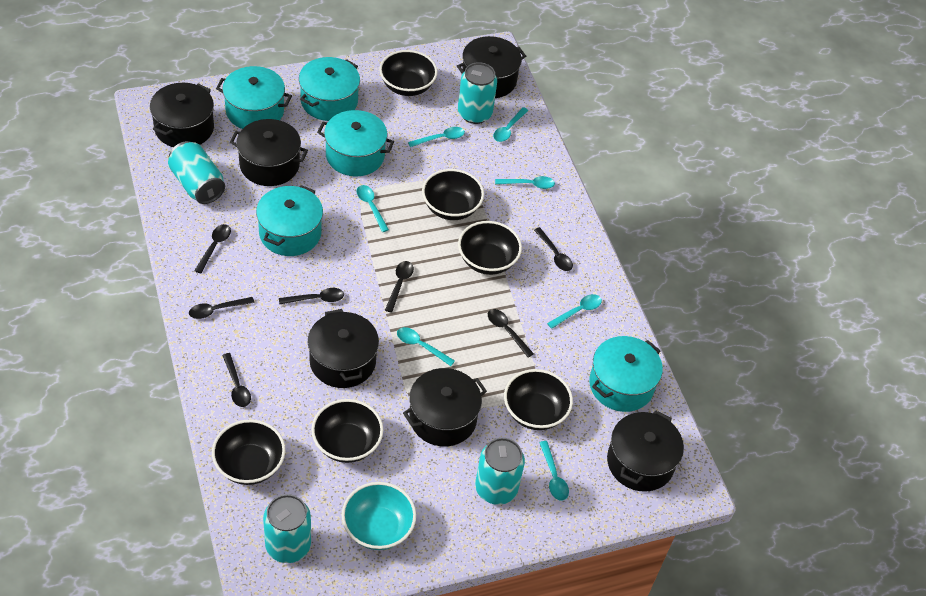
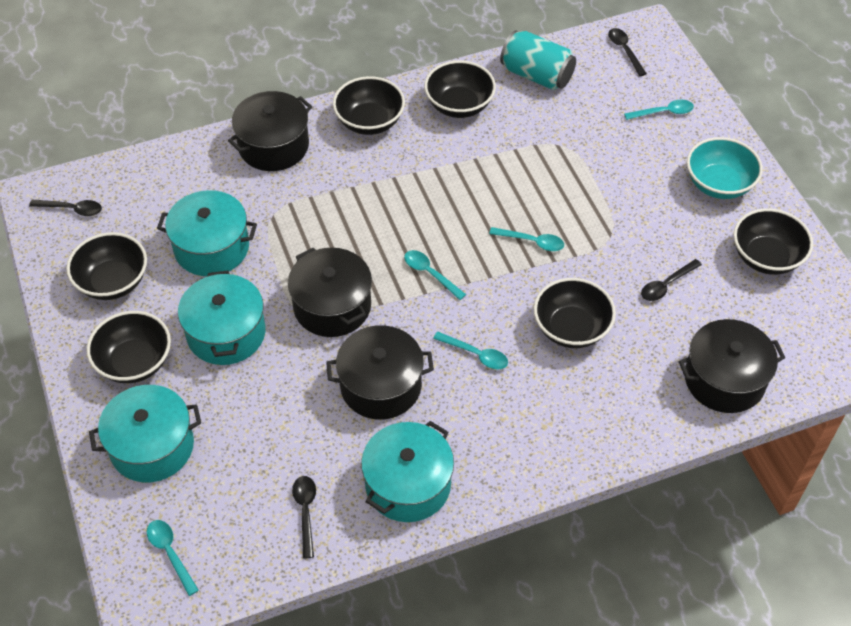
black pot: [150,83,214,147] [230,119,308,186] [308,309,379,388] [403,368,487,446] [457,36,526,98] [607,411,684,492] = 6 -> [228,91,312,171] [288,248,372,337] [326,325,434,420] [679,319,785,413] = 4
black spoon: [189,297,255,319] [194,224,231,274] [222,353,251,407] [279,288,344,304] [385,261,414,313] [488,309,534,358] [534,227,573,271] = 7 -> [29,200,102,216] [292,476,316,558] [608,28,647,76] [641,259,702,301] = 4
turquoise can: [168,141,225,204] [263,494,311,563] [458,62,497,124] [475,438,525,505] = 4 -> [500,30,576,90] = 1
turquoise pot: [216,66,292,129] [256,185,323,256] [299,57,360,121] [317,110,394,176] [589,336,663,412] = 5 -> [89,385,201,482] [157,190,257,276] [178,270,266,365] [361,421,454,522] = 4
turquoise spoon: [357,185,389,232] [397,327,455,366] [408,127,465,147] [493,107,528,142] [495,176,555,189] [539,441,569,500] [547,294,602,329] = 7 -> [147,520,199,596] [404,250,466,300] [433,332,508,370] [489,227,564,251] [624,100,694,120] = 5

